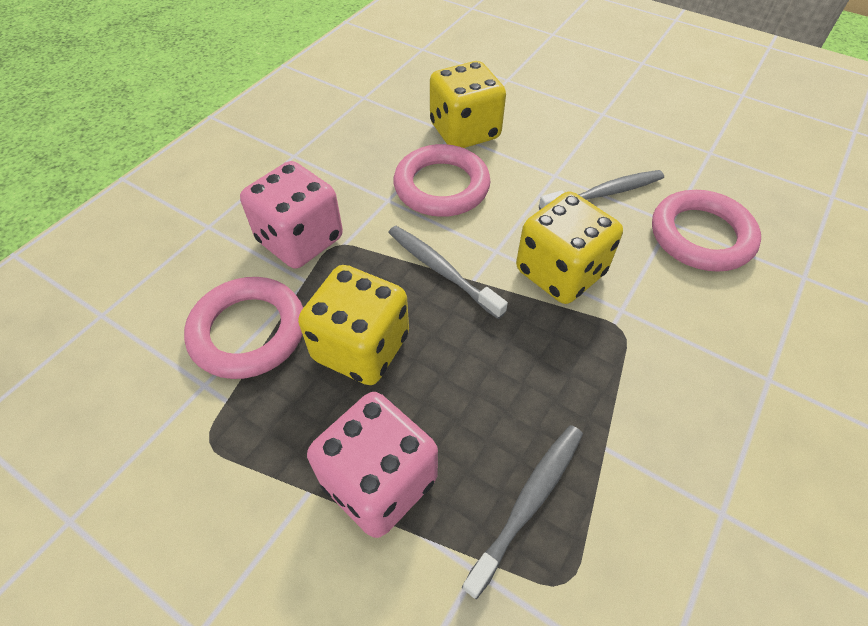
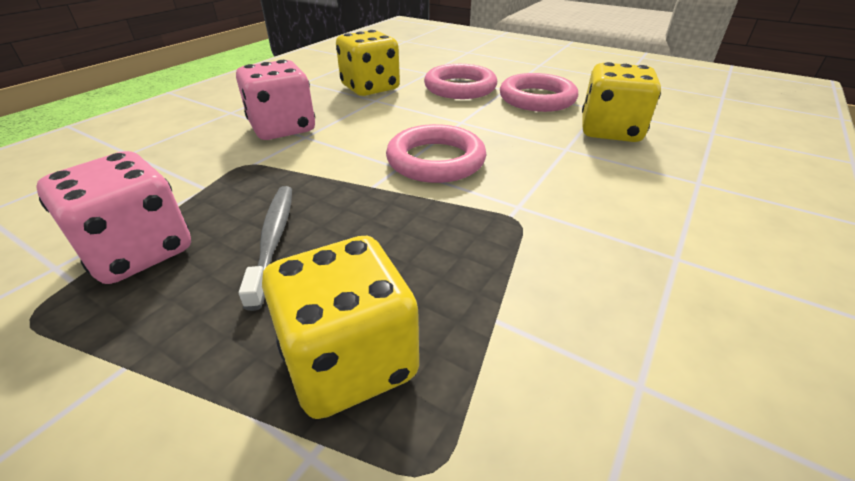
grey toothbrush: [388,226,508,319] [462,425,583,599] [539,170,664,210] = 3 -> [239,186,292,311] = 1

